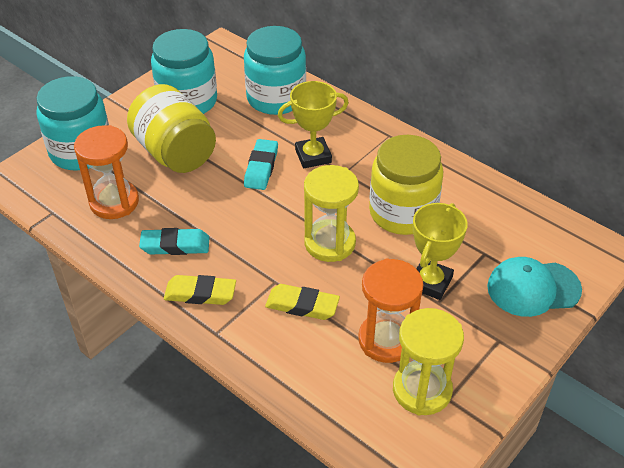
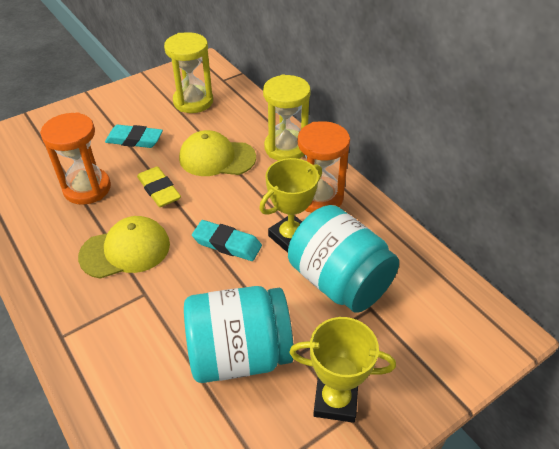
turquoise cap: [487,257,582,317] = 1 -> none = 0
turquoise jar: [36,76,109,171] [151,29,217,114] [244,26,306,115] = 3 -> [184,286,294,383] [288,205,399,313] = 2
yellow cap: none = 0 -> [78,216,170,279] [179,130,256,176] = 2
yellow eraser: [164,275,236,305] [265,284,340,320] = 2 -> [137,166,181,207] = 1
yellow jar: [127,84,216,173] [369,135,443,235] = 2 -> none = 0

